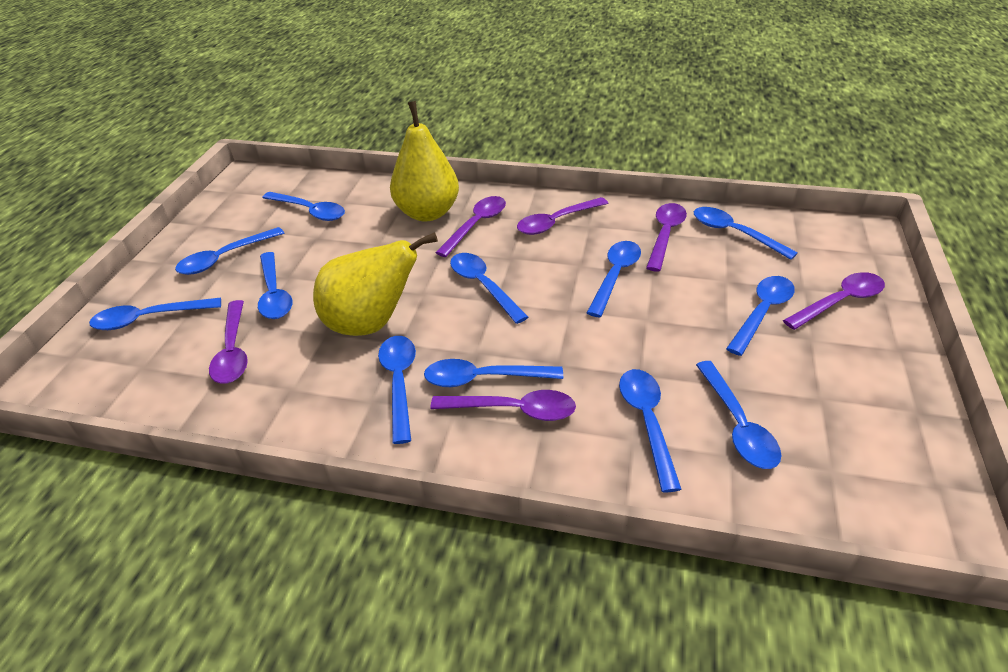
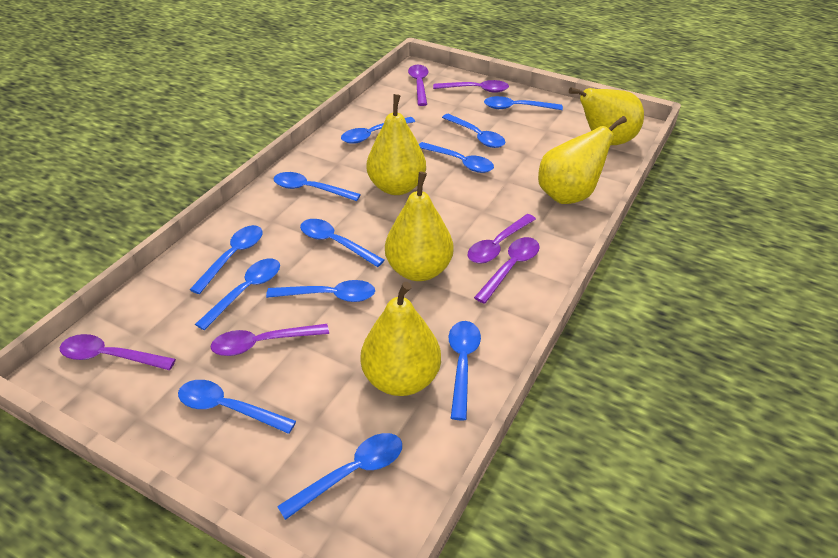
yellow pear: [313,232,438,336] [390,101,459,221] = 2 -> [360,282,441,396] [367,94,426,195] [385,172,454,281] [538,116,627,204] [569,87,644,145] = 5

